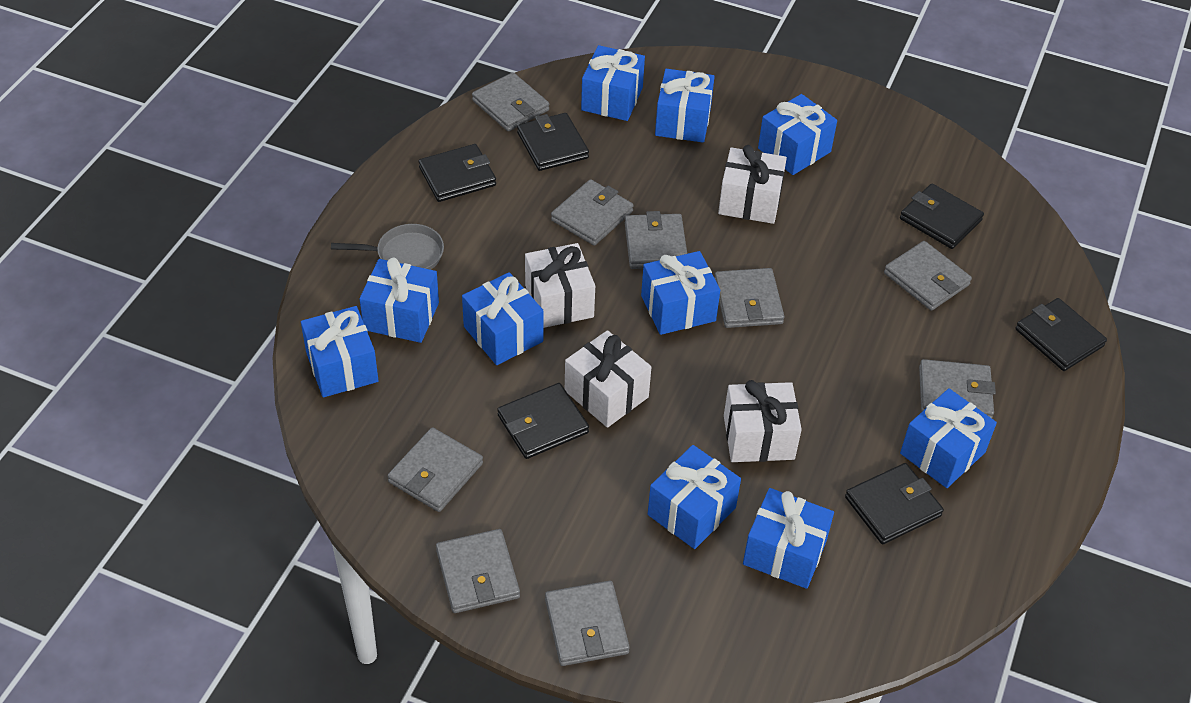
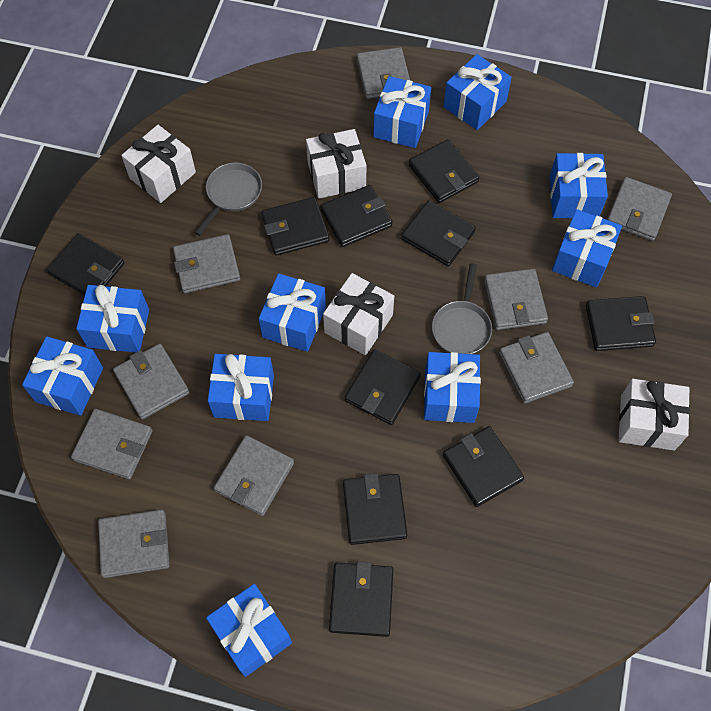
black wallet: [418,144,496,202] [497,383,589,459] [517,113,589,171] [845,463,944,544] [900,184,984,249] [1015,298,1107,371] = 6 -> [46,233,125,295] [261,197,329,256] [321,185,392,247] [329,561,394,637] [343,473,407,545] [345,349,421,425] [401,200,476,266] [409,139,480,203] [443,426,524,507] [586,296,656,351] = 10
grey pan: [331,224,444,270] = 1 -> [194,162,262,236] [432,264,492,354] = 2

